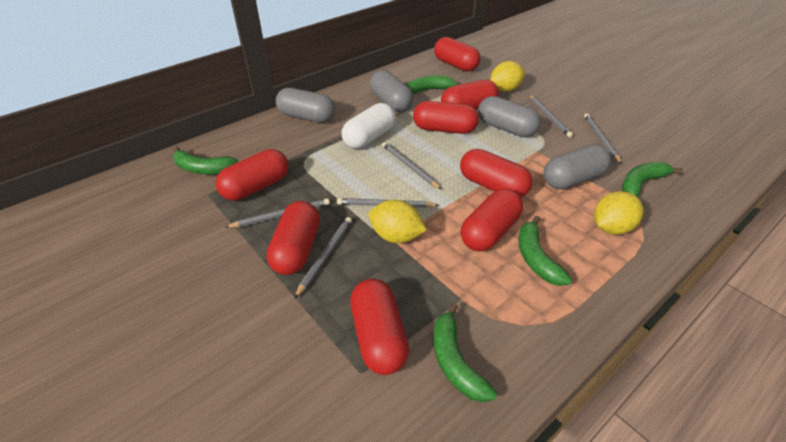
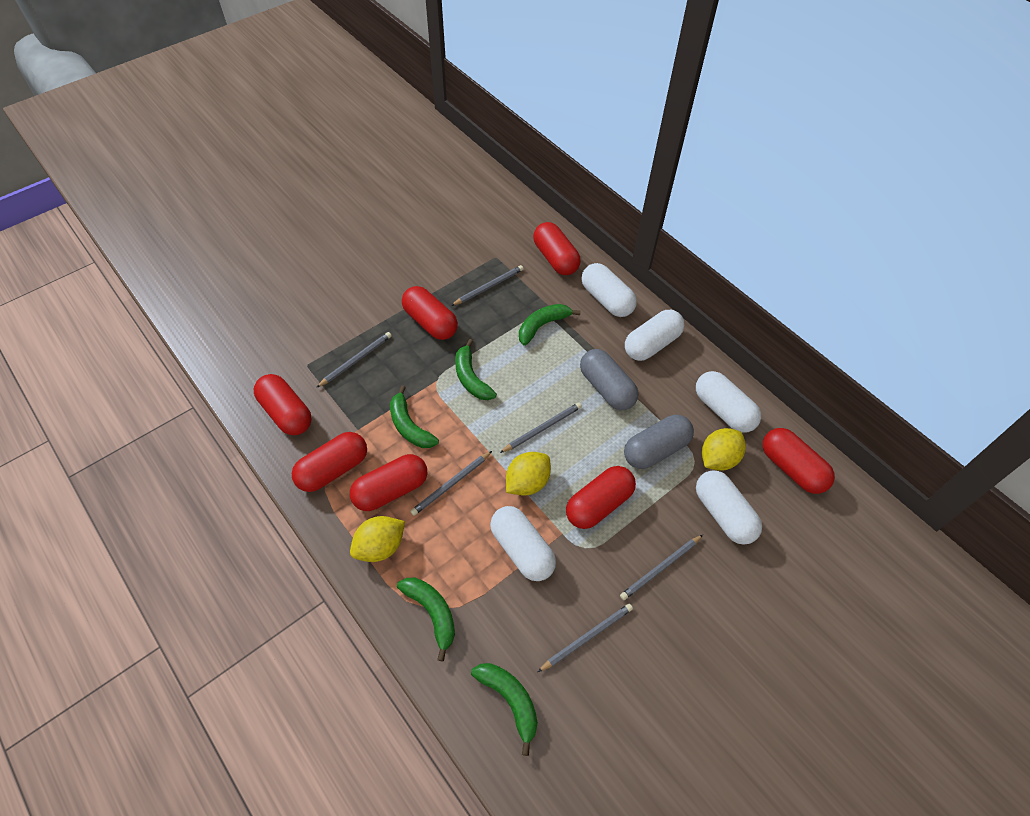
grey capsule: [276,88,335,123] [370,70,413,112] [478,96,541,137] [544,144,611,189] = 4 -> [580,349,639,410] [624,415,694,469] = 2
red capsule: [216,149,289,201] [266,201,320,275] [350,279,409,375] [413,101,479,134] [434,37,481,72] [441,80,499,110] [460,149,532,197] [461,189,523,252] = 8 -> [254,374,312,435] [292,432,367,492] [350,454,427,511] [402,286,458,340] [533,222,581,275] [566,466,636,529] [763,428,835,494] = 7
white capsule: [342,103,396,149] = 1 -> [490,506,556,581] [582,263,637,317] [625,310,685,361] [696,371,761,433] [696,470,762,545] = 5

